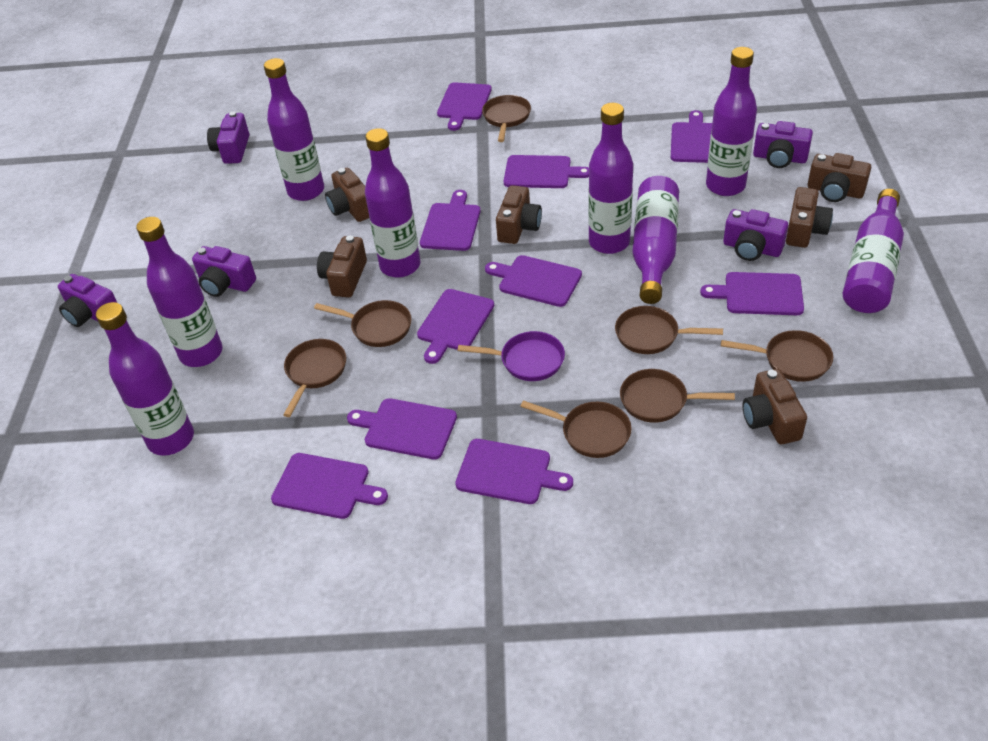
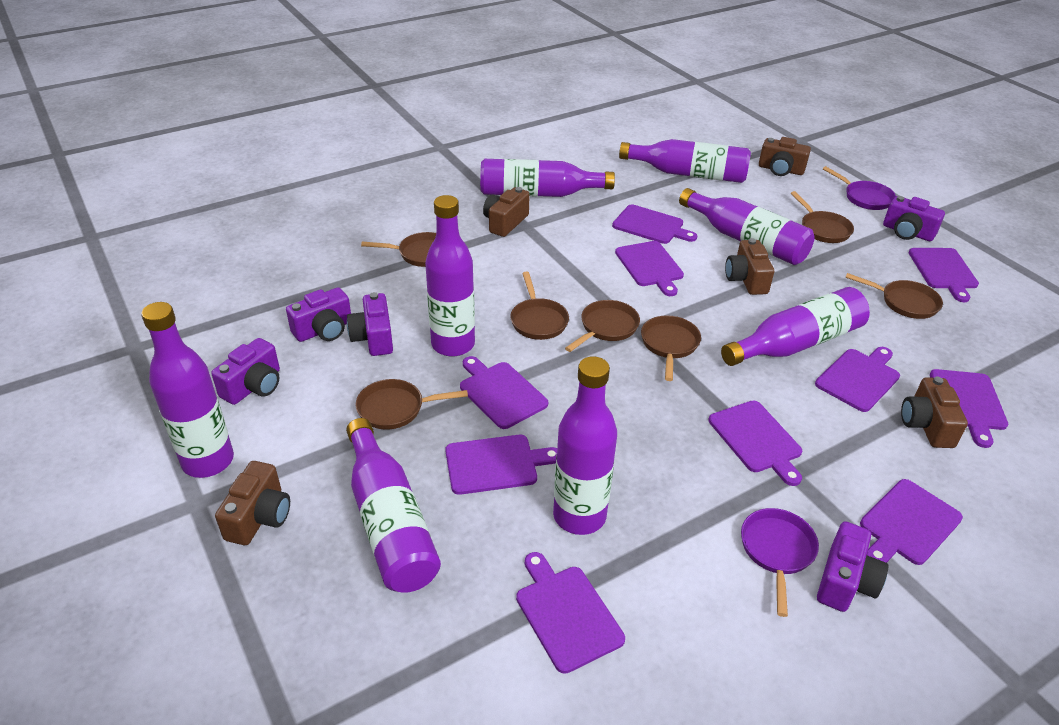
brown camera: [317,235,367,297] [325,167,369,222] [496,185,542,244] [742,369,807,444] [786,187,833,248] [808,153,871,202] = 6 -> [215,461,290,545] [483,187,530,237] [725,238,774,295] [759,137,811,176] [901,377,968,448] = 5
purple pan: [458,331,565,381] = 1 -> [741,508,819,617] [823,166,896,210] = 2

